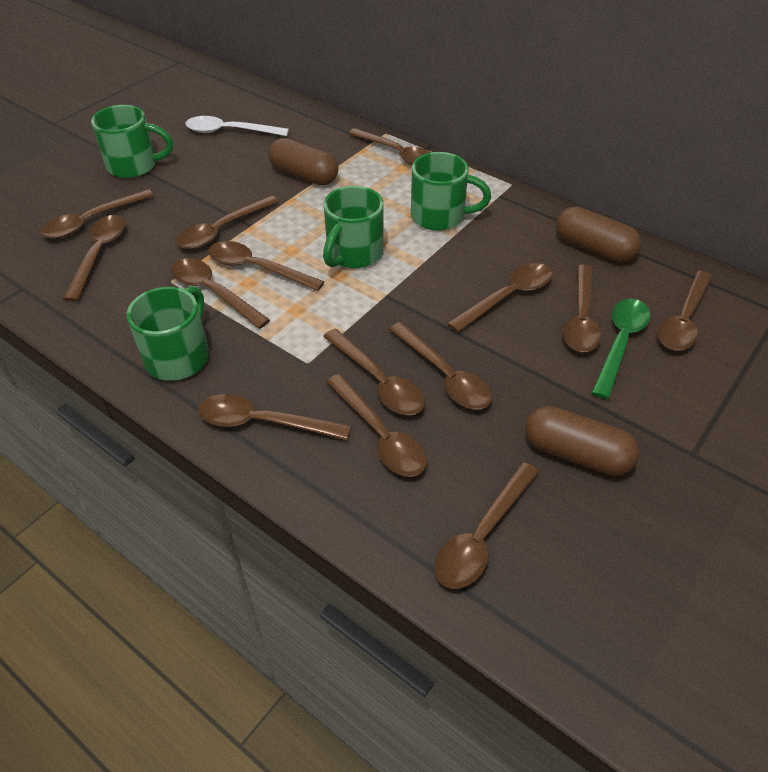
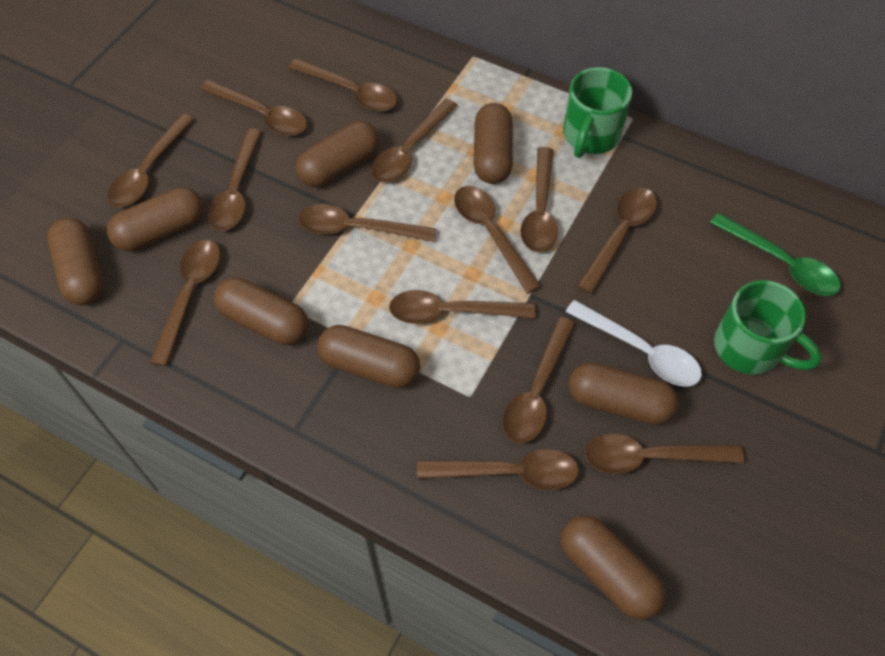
brown capsule: [268,138,338,185] [525,406,639,476] [556,207,641,263] = 3 -> [47,218,104,305] [107,187,204,251] [214,277,309,345] [296,121,379,187] [317,325,420,388] [474,103,513,184] [561,516,666,620] [568,362,678,425] = 8
green mug: [91,105,173,178] [127,286,209,381] [323,186,384,268] [411,152,491,231] = 4 -> [563,67,632,158] [714,280,822,375] = 2

